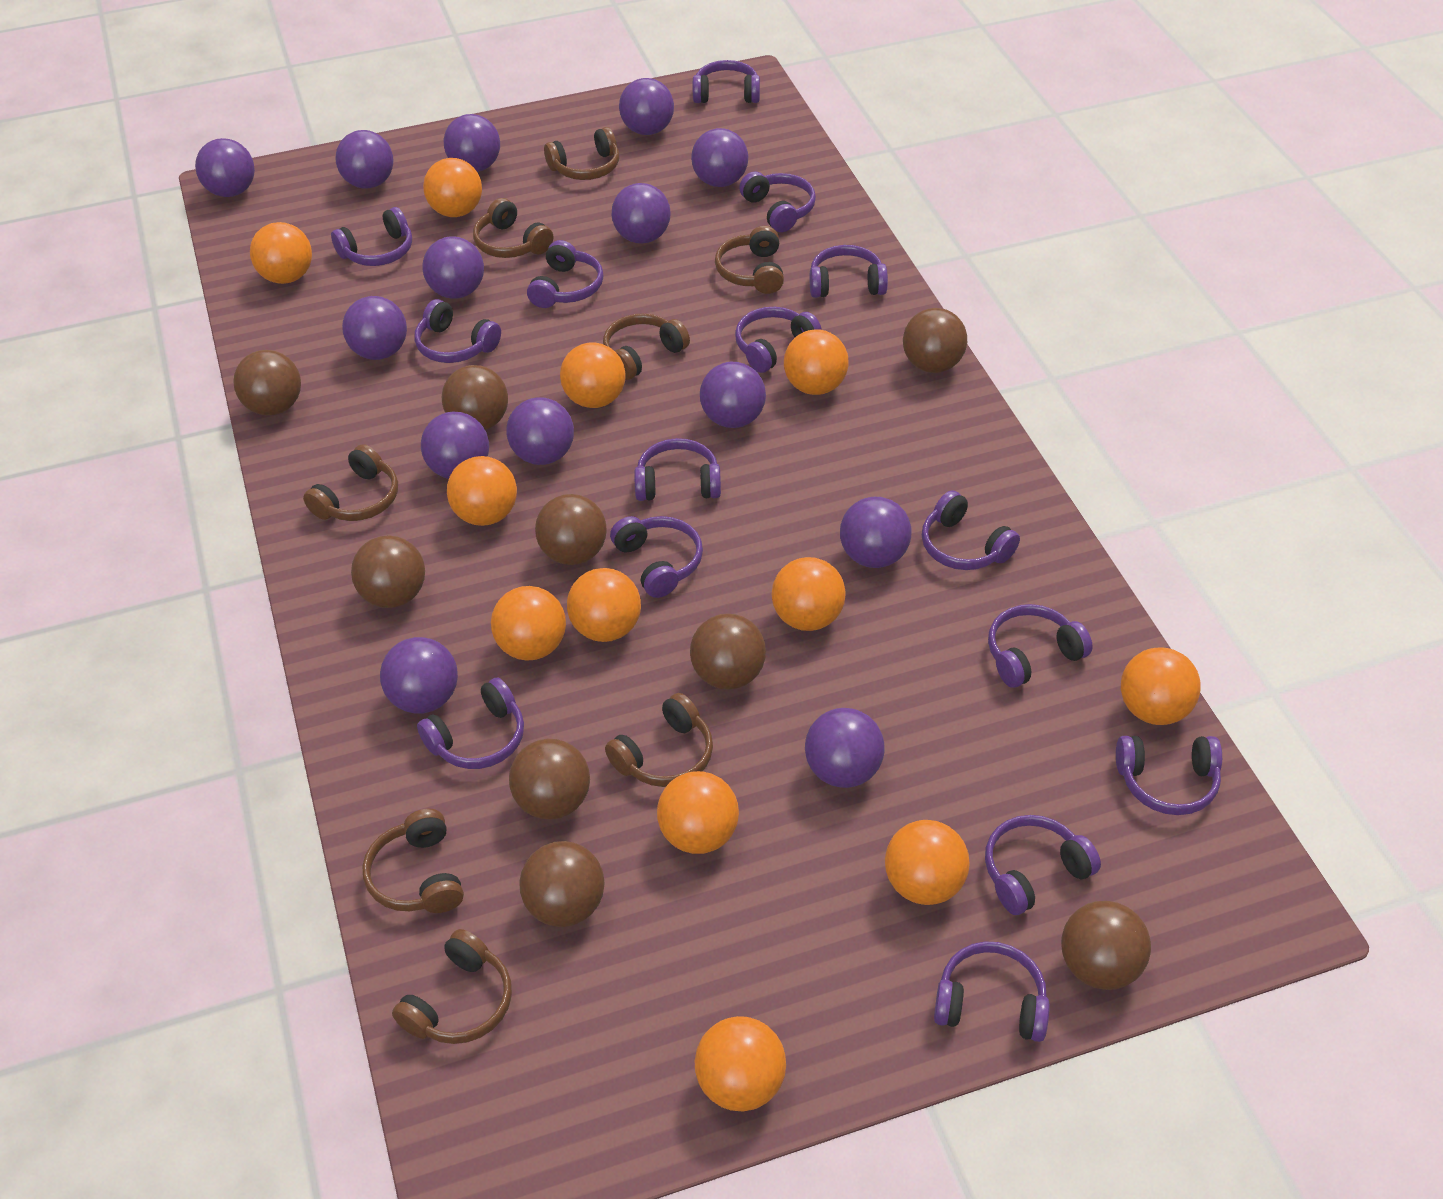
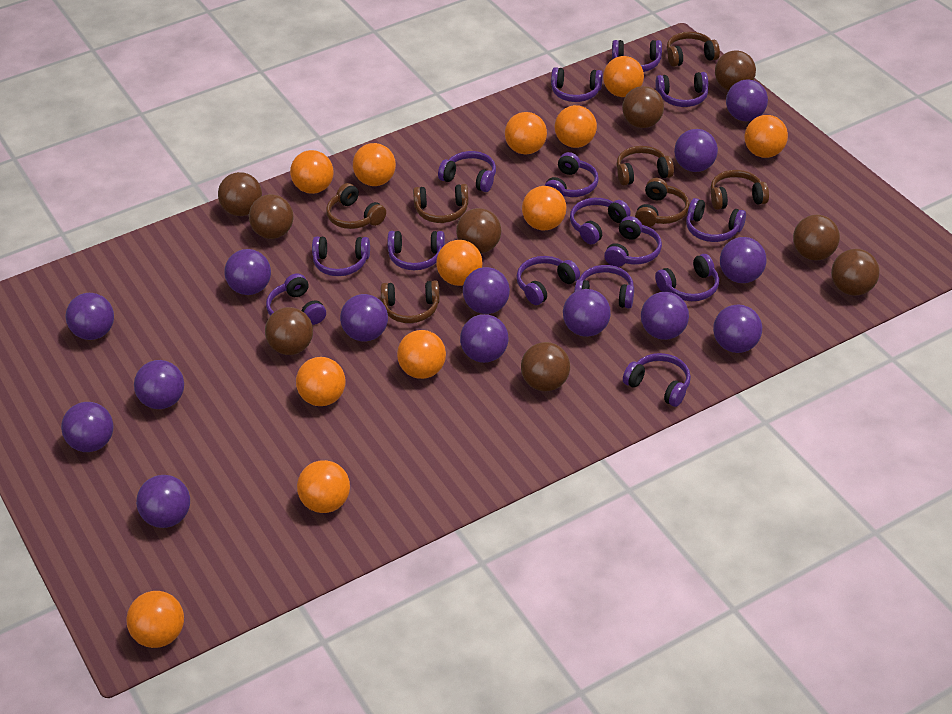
brown headphones: [303,444,398,521] [362,809,464,913] [392,929,512,1044] [473,198,553,258] [544,127,619,180] [603,314,690,380] [605,693,713,787] [715,226,784,294] = 8 -> [326,183,386,229] [381,280,440,323] [413,184,469,223] [616,146,674,186] [635,178,690,227] [667,32,720,67] [710,170,769,210] = 7

